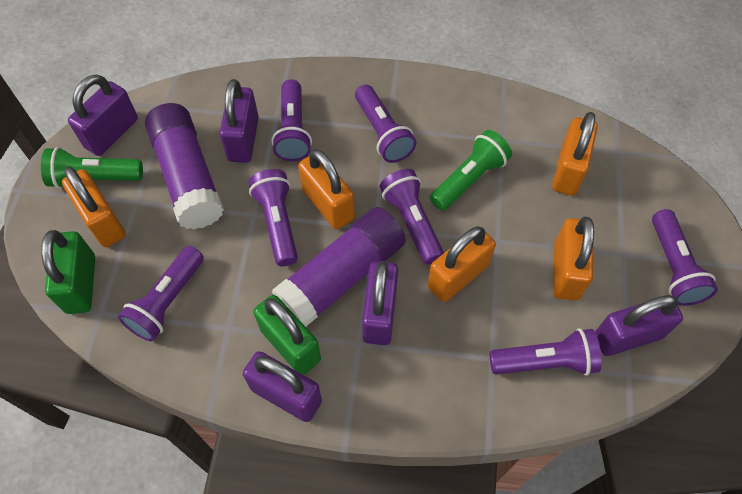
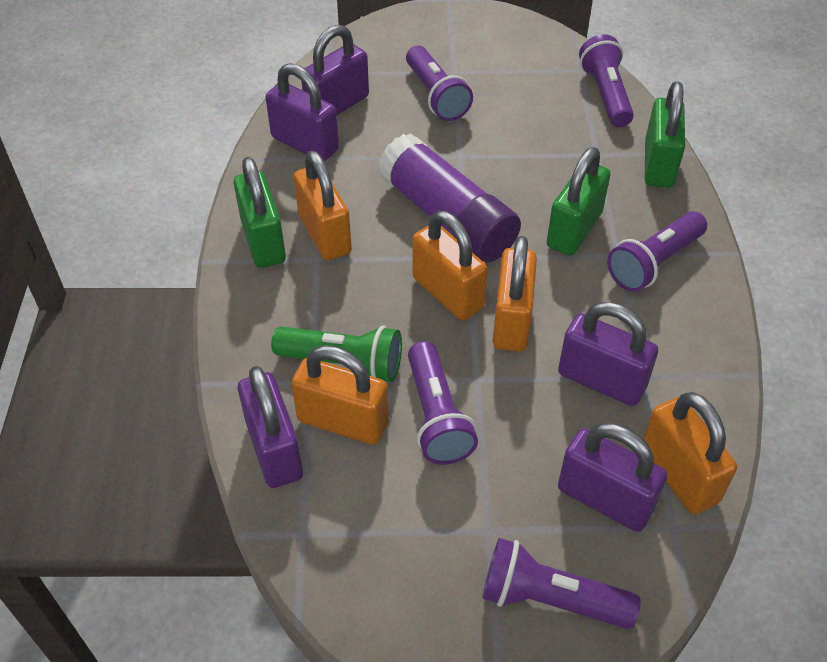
green flashlight: [41,147,143,188] [430,130,512,211] = 2 -> [271,326,402,382] = 1
green padlock: [41,230,95,314] [253,295,321,375] = 2 -> [234,157,286,268] [547,147,610,256] [645,81,685,188] = 3
purple flashlight: [118,246,204,341] [249,169,298,266] [272,79,312,161] [355,85,416,163] [380,169,444,264] [489,328,602,376] [652,209,718,306] = 7 -> [406,46,473,121] [408,341,478,465] [482,538,641,629] [579,35,634,127] [607,211,707,292] = 5
purple glue stick: [145,103,224,229] [271,207,406,327] = 2 -> [378,133,521,262] = 1

